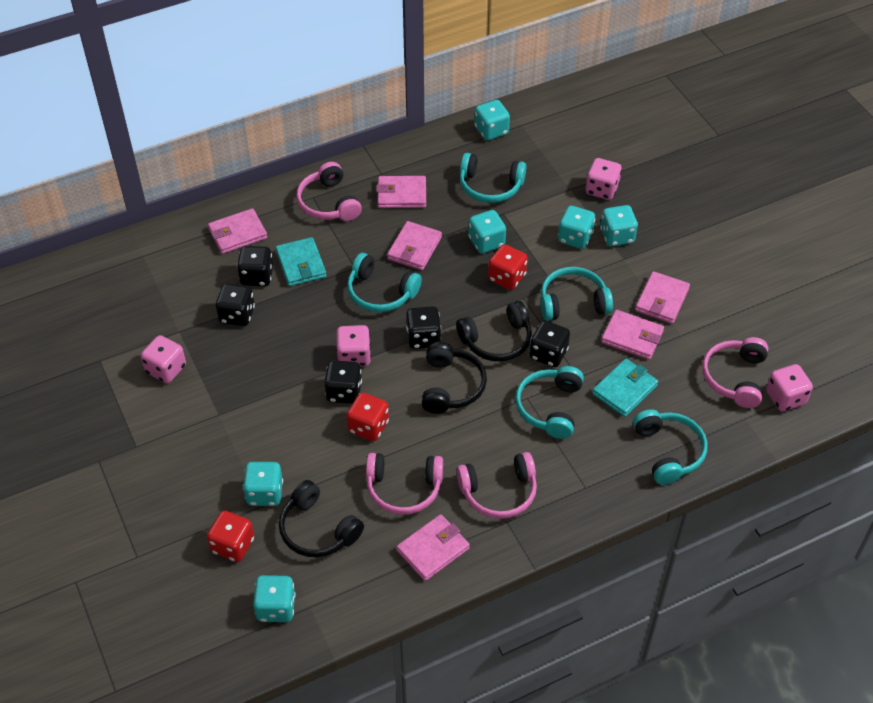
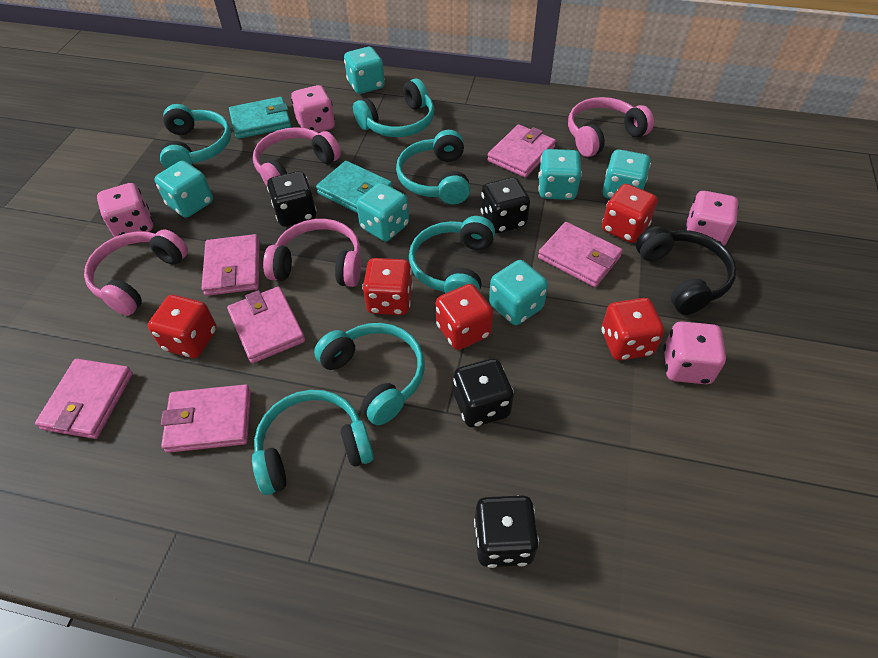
black dice: [216,283,255,326] [237,246,273,286] [324,360,362,404] [406,306,441,349] [529,321,570,367] = 5 -> [267,171,317,227] [453,358,514,427] [474,495,539,568] [481,177,530,233] = 4
black headphones: [279,480,364,557] [422,342,487,414] [456,301,532,361] = 3 -> [636,226,737,315] = 1
red dice: [207,511,254,562] [346,393,389,441] [488,244,528,290] = 3 -> [148,295,217,358] [362,258,413,315] [436,284,493,350] [602,184,658,243] [602,298,665,360] = 5
turquoise headphones: [347,253,422,312] [460,153,526,203] [515,366,584,439] [541,267,613,321] [633,409,708,485] = 5 -> [160,104,231,169] [252,390,374,495] [314,323,425,425] [353,79,434,137] [396,130,470,204] [409,216,495,294] = 6

